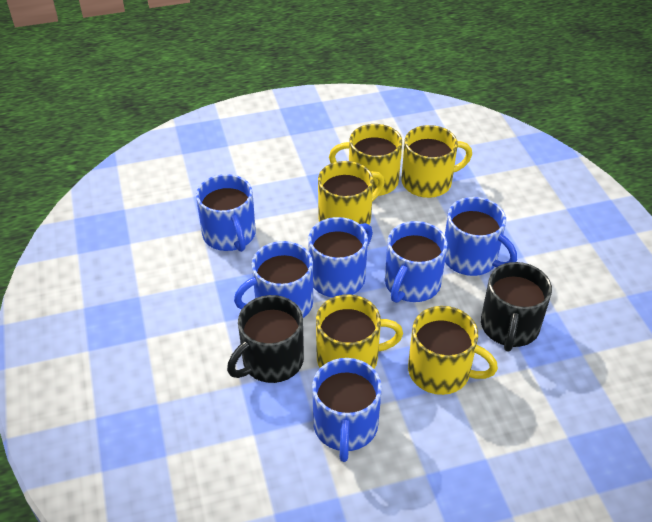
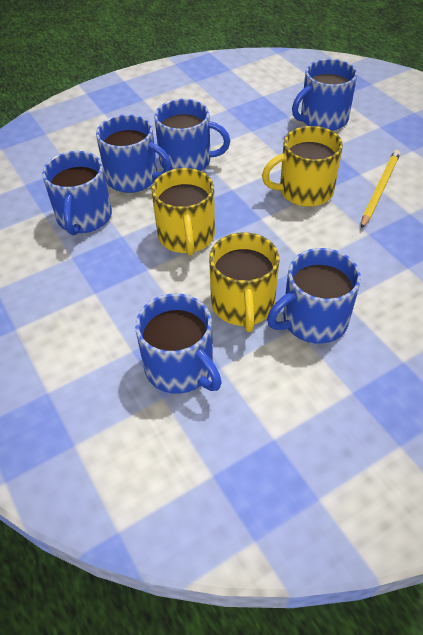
black mug: [227,295,304,383] [481,262,552,352] = 2 -> none = 0
yellow mug: [316,295,403,369] [318,161,385,225] [329,124,402,196] [401,125,472,198] [408,306,498,395] = 5 -> [151,168,215,256] [209,232,279,332] [262,126,343,207] = 3
yellow pencil: none = 0 -> [361,150,400,229] = 1

